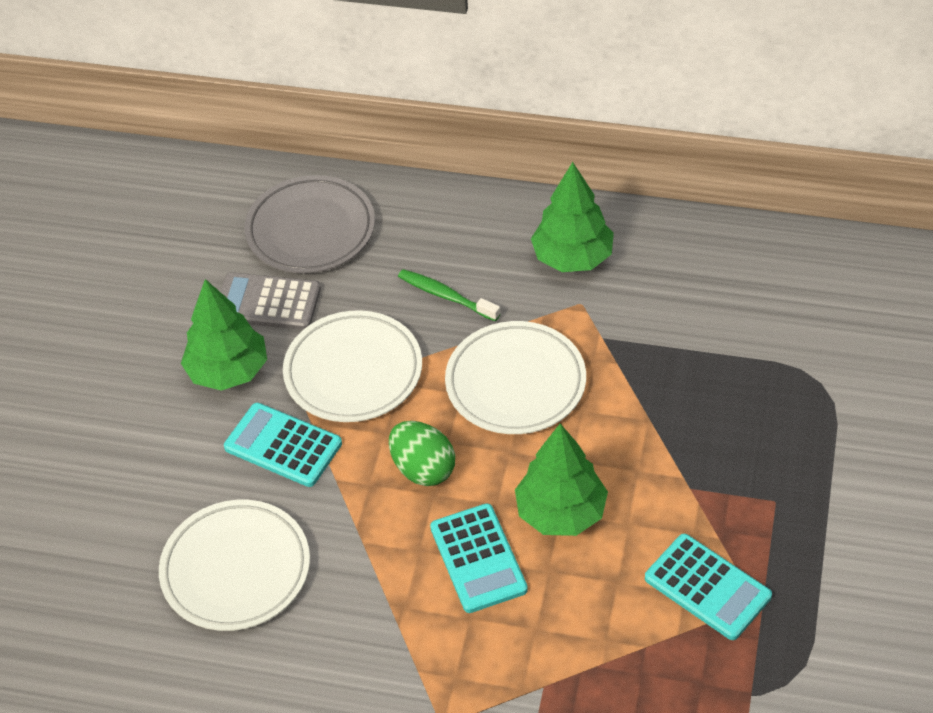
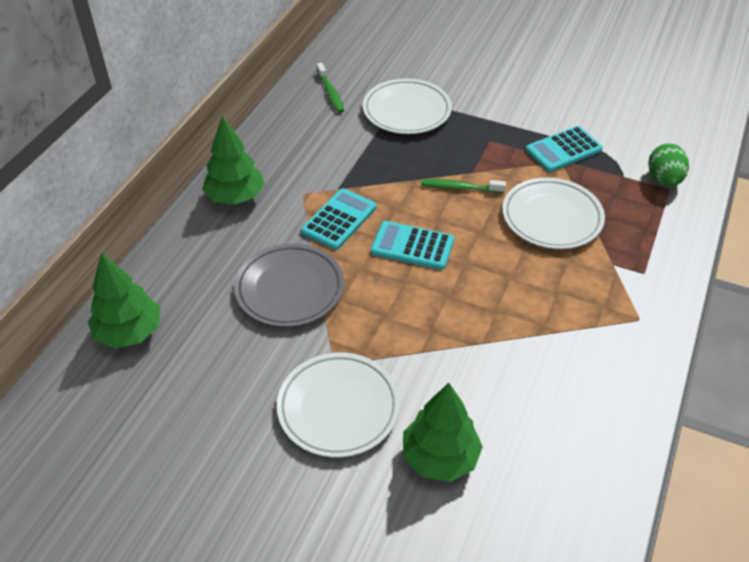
green toothbrush: [398,269,500,321] = 1 -> [317,63,344,113] [421,179,506,193] = 2
grey calculator: [220,273,321,330] = 1 -> none = 0

